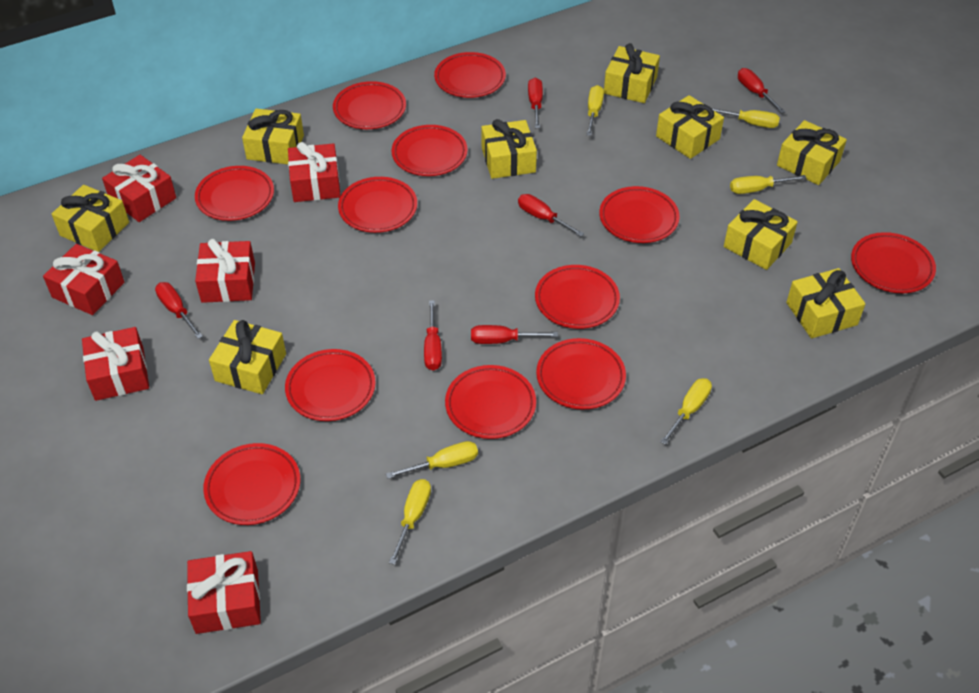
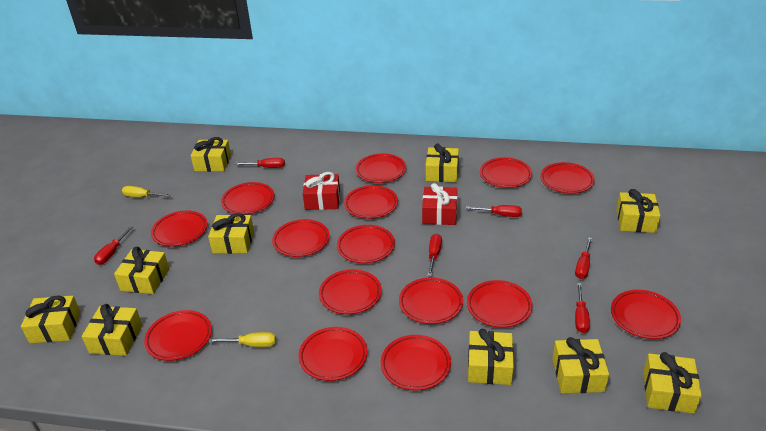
red gift: [43,244,125,315] [82,327,149,401] [102,155,176,222] [187,551,261,634] [195,239,255,303] [288,142,341,202] = 6 -> [303,172,340,210] [422,183,457,225] = 2
red plate: [195,166,274,221] [203,443,301,525] [285,349,376,421] [333,81,406,129] [338,177,417,233] [392,125,468,176] [434,52,506,98] [445,365,536,439] [535,265,620,329] [536,338,626,410] [599,186,680,243] [851,232,936,293] = 12 -> [144,310,212,361] [151,211,208,247] [221,182,274,215] [272,219,330,257] [298,327,367,381] [319,269,382,314] [337,225,395,263] [344,185,398,219] [356,153,406,183] [381,335,451,391] [399,277,463,324] [467,280,533,328] [480,157,532,188] [540,162,595,194] [611,290,681,339] = 15
yellow gift: [52,185,129,252] [209,320,286,394] [242,109,304,164] [482,119,537,179] [604,43,660,103] [656,95,724,159] [724,199,798,270] [777,120,847,185] [786,268,865,339] = 9 -> [21,295,81,343] [82,304,142,356] [114,247,169,294] [191,137,231,172] [208,213,254,254] [426,144,459,182] [468,329,514,385] [552,337,609,393] [616,189,661,233] [643,352,702,414] = 10
yellow screwdriver: [386,441,478,479] [389,479,431,565] [587,85,604,136] [661,378,712,445] [712,108,780,128] [730,175,807,194] = 6 -> [122,186,171,197] [208,332,276,347] = 2

